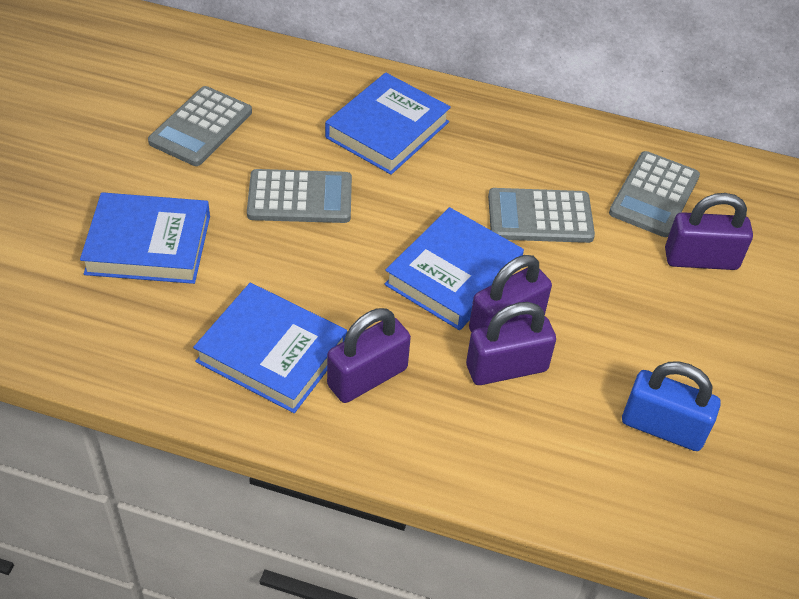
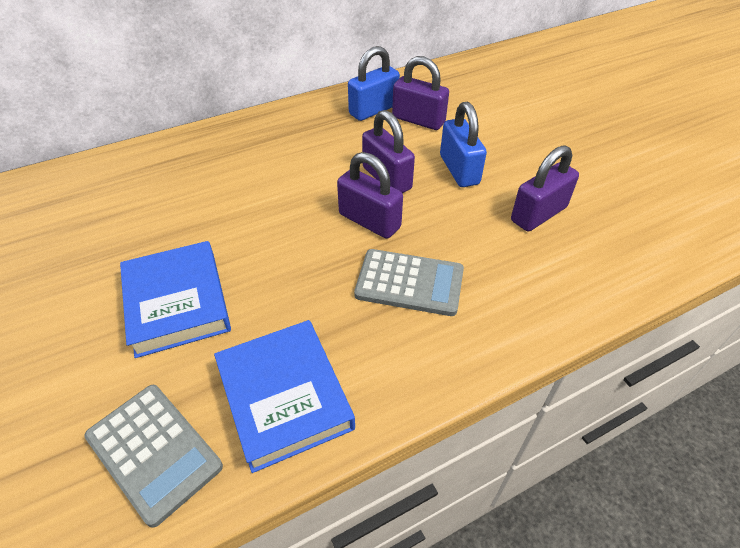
blue book: [80,192,210,284] [193,283,347,413] [325,73,451,175] [385,207,524,330] = 4 -> [120,241,231,358] [214,320,355,473] = 2
blue padlock: [622,361,721,451] = 1 -> [348,46,400,121] [440,101,487,187] = 2
grey calculator: [148,86,252,166] [247,169,352,223] [488,188,595,243] [609,151,700,237] = 4 -> [84,385,223,528] [354,249,464,316] = 2

